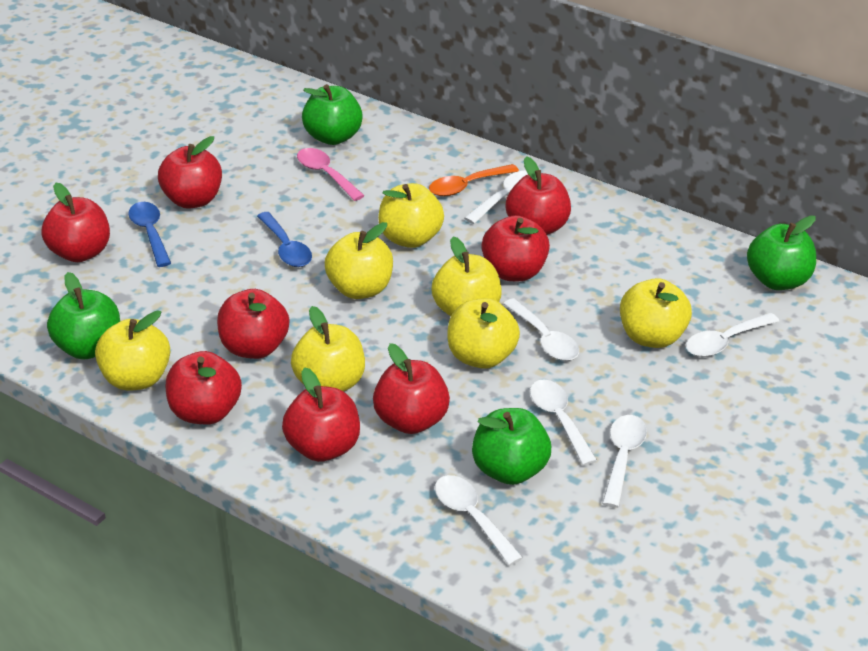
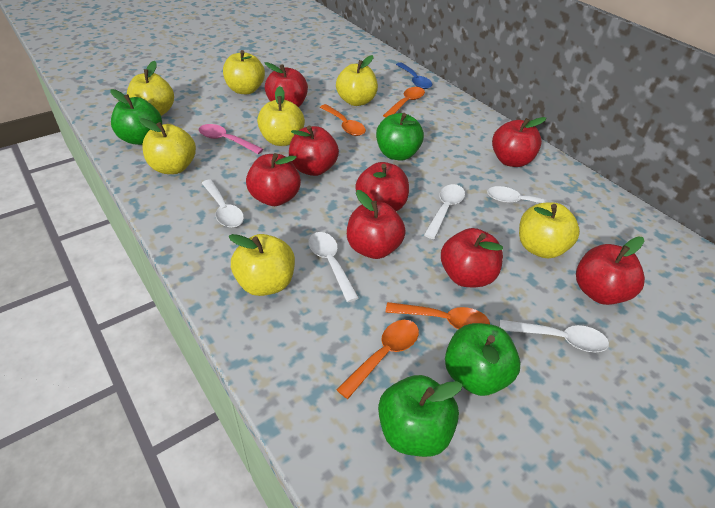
blue spoon: [128,202,171,267] [257,212,312,267] = 2 -> [396,62,432,89] = 1
orange spoon: [429,164,519,196] = 1 -> [320,104,366,136] [336,320,419,399] [383,87,425,118] [385,302,490,329] = 4
white spoon: [435,475,523,566] [464,171,528,224] [503,298,579,361] [530,380,597,466] [602,415,647,508] [686,313,779,357] = 6 -> [202,179,244,228] [309,232,359,302] [424,184,465,239] [487,186,570,211] [500,320,609,352] = 5

